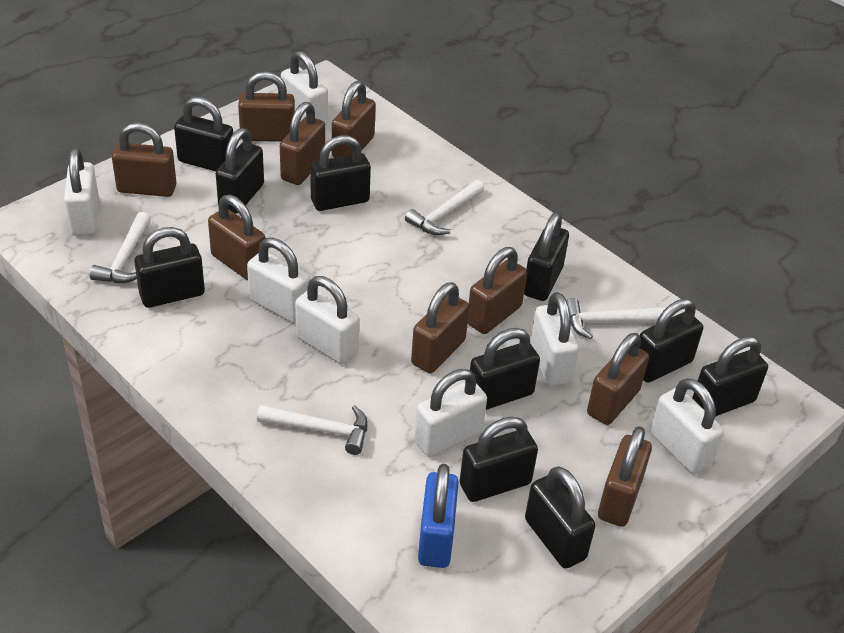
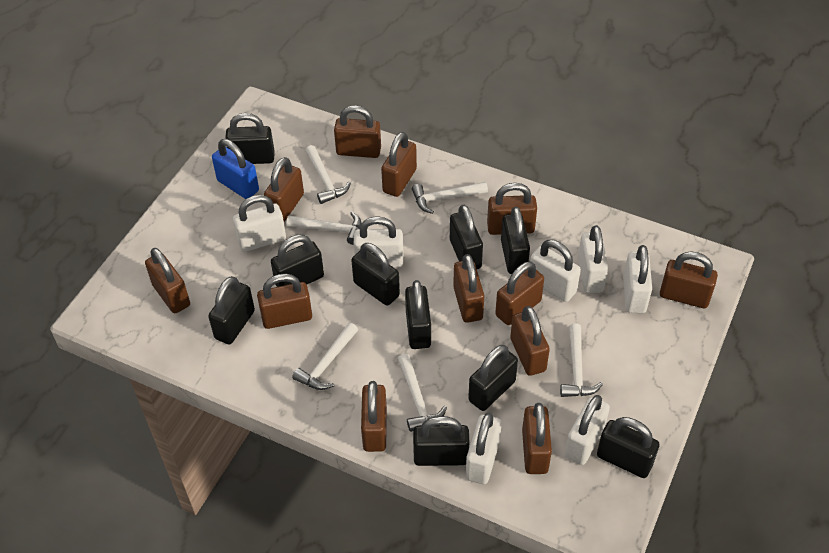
brown padlock: [112,123,177,197] [208,195,265,280] [238,71,295,142] [280,102,325,185] [332,81,376,158] [411,282,469,373] [468,247,527,334] [587,333,649,425] [598,426,652,527] = 9 -> [145,248,190,313] [257,274,312,329] [264,157,304,222] [334,105,381,158] [361,381,387,452] [381,132,417,197] [453,254,485,323] [487,183,537,235] [495,261,544,325] [510,306,550,376] [522,403,552,474] [660,252,718,308] = 12
white hammer: [90,212,151,283] [257,405,368,455] [405,180,484,235] [566,298,666,339] = 4 -> [286,212,361,245] [292,323,358,390] [305,145,351,204] [398,354,447,432] [412,182,488,214] [560,324,603,397] = 6

